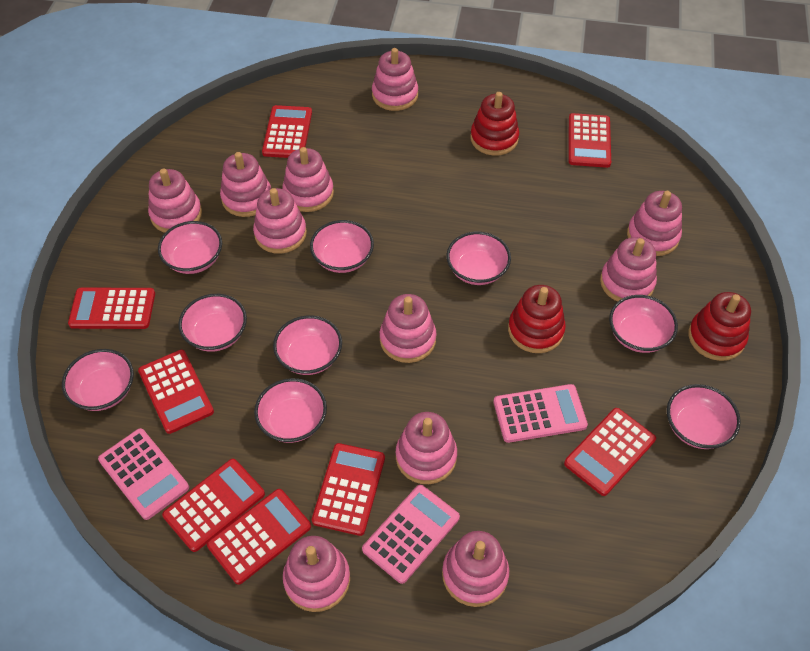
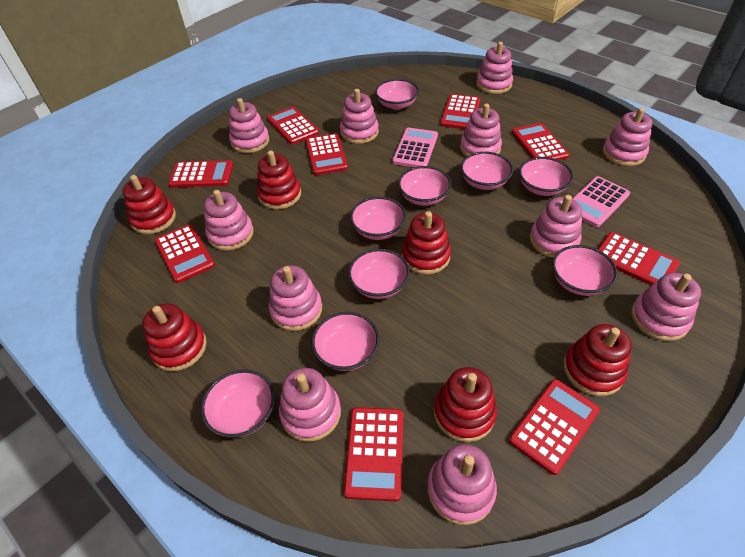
pink calculator: [98,428,189,520] [362,485,460,584] [493,384,588,443] = 3 -> [392,128,438,167] [572,176,630,227] = 2
red calculator: [68,287,155,329] [138,350,214,434] [162,459,265,552] [207,489,311,585] [262,105,312,158] [312,443,385,536] [564,408,656,496] [568,113,611,168] = 8 -> [155,224,215,283] [168,160,233,188] [267,106,319,145] [306,133,348,175] [344,407,403,501] [440,94,480,129] [509,379,600,475] [512,123,569,160] [598,232,680,286] = 9
red stacking toy: [470,92,519,156] [508,285,566,353] [688,292,751,361] = 3 -> [122,175,176,234] [142,303,207,371] [257,151,301,209] [402,211,451,275] [434,367,497,442] [563,324,632,396] = 6

